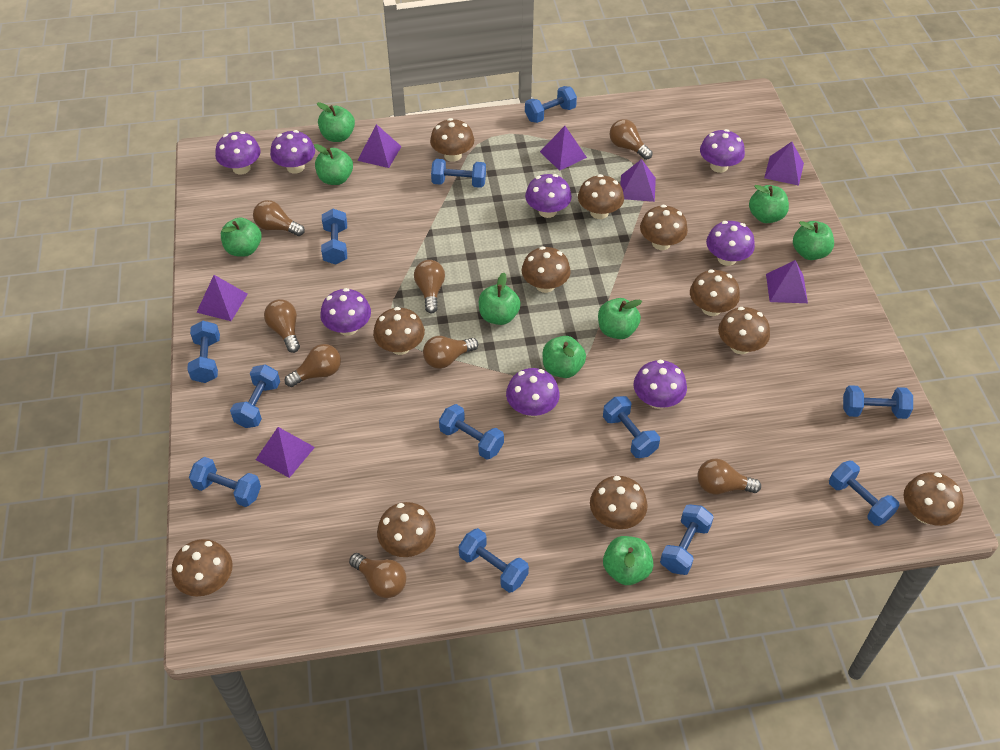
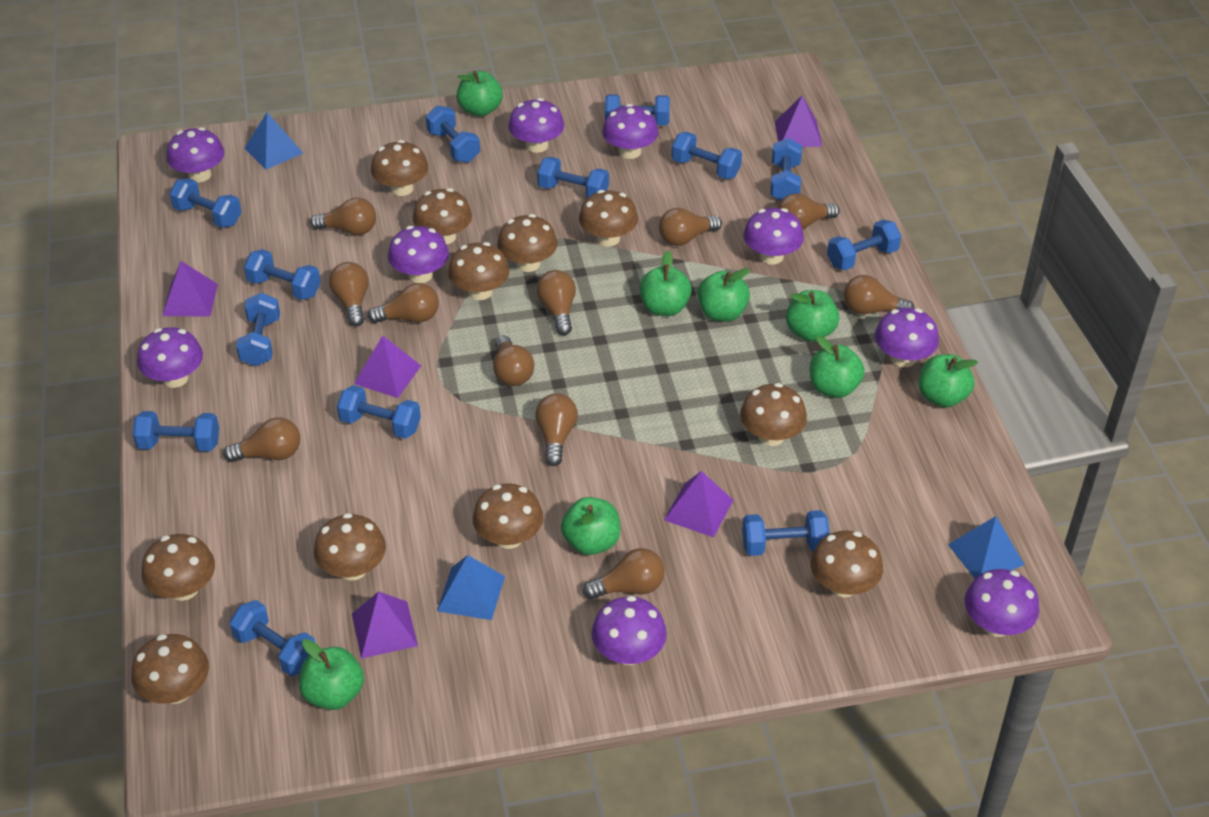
blue dumbbell: [187,321,220,383] [189,457,261,507] [230,364,280,428] [321,209,347,265] [431,159,486,188] [439,404,504,460] [459,528,529,593] [525,86,577,123] [603,396,660,458] [660,504,714,575] [829,461,899,526] [843,385,913,419] = 12 -> [133,411,219,451] [169,178,241,228] [229,600,315,676] [236,293,280,366] [244,249,321,300] [337,385,421,439] [426,105,480,163] [537,157,609,198] [605,94,670,125] [672,132,742,179] [742,510,830,556] [770,138,802,200] [827,220,901,270] = 13
blue pyramid: none = 0 -> [244,112,303,170] [437,555,505,620] [948,516,1025,579] = 3
brown light bulb: [253,200,305,236] [264,299,300,353] [284,344,341,387] [349,553,407,598] [414,260,445,314] [423,336,478,369] [610,119,652,160] [698,459,761,494] = 8 -> [224,417,300,462] [310,197,376,235] [329,262,369,326] [368,283,439,323] [493,335,534,386] [535,393,578,466] [536,270,576,335] [583,548,665,599] [659,208,722,246] [778,193,840,230] [844,275,914,314] = 11
green apple: [221,217,261,257] [314,144,353,185] [317,102,355,142] [479,273,521,325] [543,336,586,378] [598,298,642,339] [603,536,654,585] [749,185,789,223] [793,221,834,260] = 9 -> [299,639,364,710] [457,71,503,117] [561,497,620,555] [639,251,692,316] [697,268,750,322] [786,290,839,341] [810,336,865,398] [919,354,978,408] = 8
purple mushroom: [215,131,261,174] [270,130,315,174] [320,288,371,336] [506,368,560,417] [525,174,572,218] [634,360,687,409] [700,129,745,173] [706,221,755,266] = 8 -> [137,327,203,388] [167,127,224,182] [388,226,449,283] [508,98,564,153] [592,596,667,665] [602,104,658,159] [743,208,804,264] [875,308,939,367] [964,569,1039,637] = 9
purple pyramid: [196,275,248,321] [256,427,315,478] [357,124,402,168] [540,126,587,171] [620,159,656,202] [764,142,804,186] [766,260,808,303] = 7 -> [162,261,218,316] [352,591,418,659] [354,336,421,398] [664,471,733,537] [775,96,822,147] = 5

